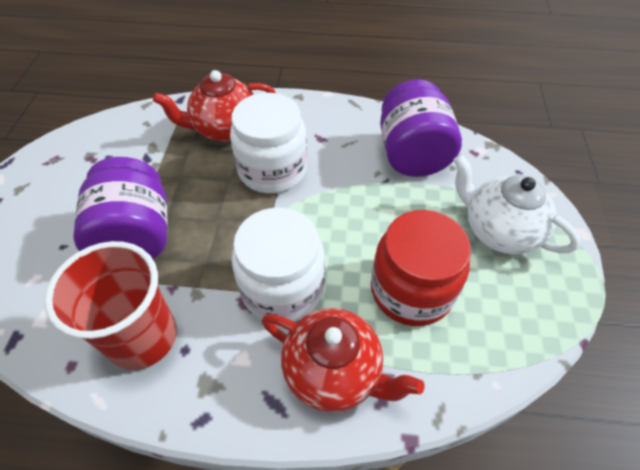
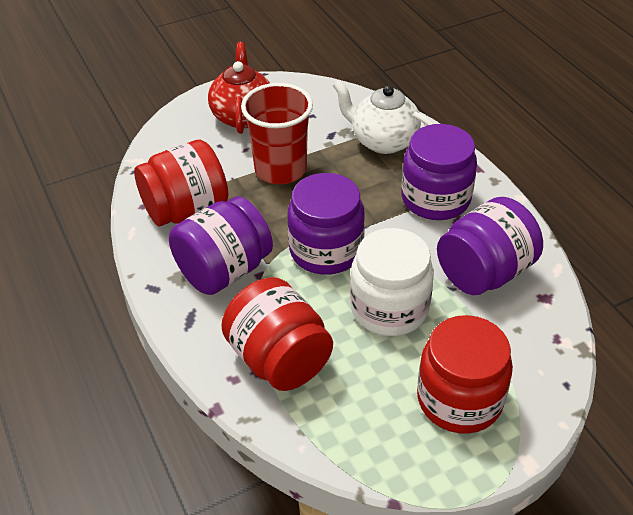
purple jar: [73,157,168,259] [380,79,462,177] = 2 -> [169,196,273,295] [288,173,365,275] [401,124,477,220] [437,197,543,295] = 4
red jar: [371,210,471,326] = 1 -> [134,140,228,226] [221,277,333,391] [417,315,513,434] = 3
red teapot: [153,70,276,142] [262,308,425,412] = 2 -> [208,42,270,134] = 1
white jar: [230,93,307,193] [232,208,325,322] = 2 -> [350,228,434,336] = 1

